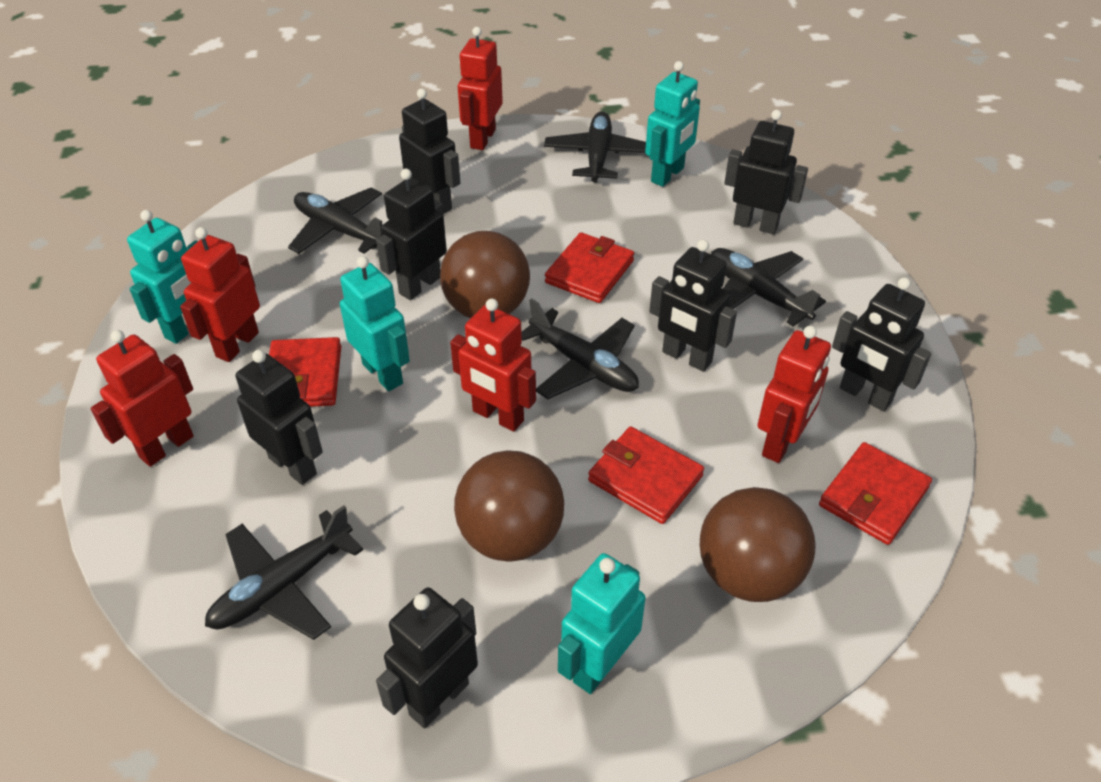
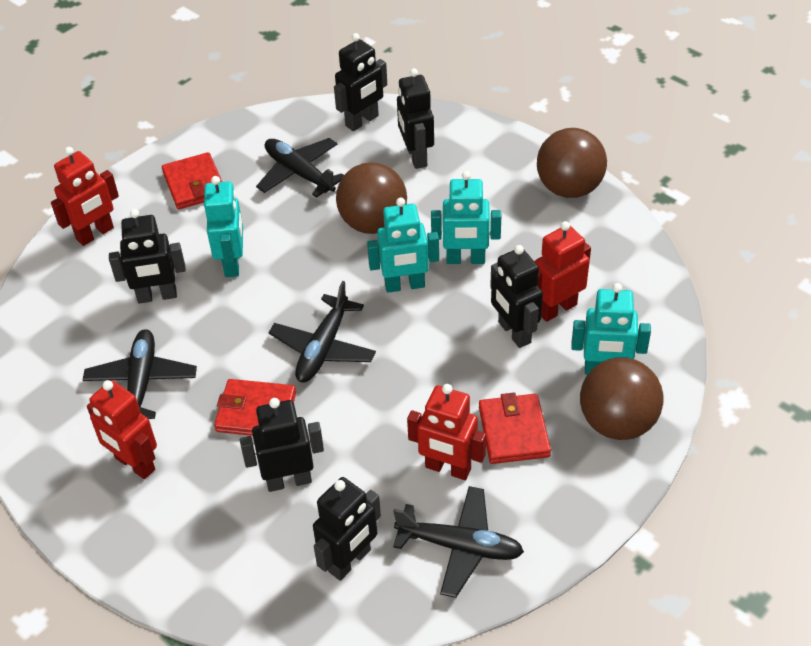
black plane: [205,505,363,640] [288,188,382,254] [521,298,639,399] [544,111,646,182] [711,248,826,327] = 5 -> [83,329,197,419] [256,138,344,198] [269,281,376,382] [393,486,524,598] = 4
black robot: [236,350,323,485] [376,169,447,300] [376,588,478,729] [399,88,460,214] [649,240,737,372] [724,110,808,234] [832,277,931,411] = 7 -> [109,209,186,304] [240,398,324,492] [313,477,381,581] [334,33,387,131] [397,68,434,169] [490,245,543,348] = 6
red robot: [91,330,194,467] [180,227,260,362] [450,298,536,432] [458,27,503,150] [758,326,831,463] = 5 -> [51,147,119,246] [87,380,157,479] [407,384,486,480] [535,221,591,322] = 4
red wallet: [269,337,341,407] [545,232,634,303] [588,427,704,524] [819,442,932,545] = 4 -> [162,152,222,209] [214,379,296,436] [479,393,551,464] = 3

